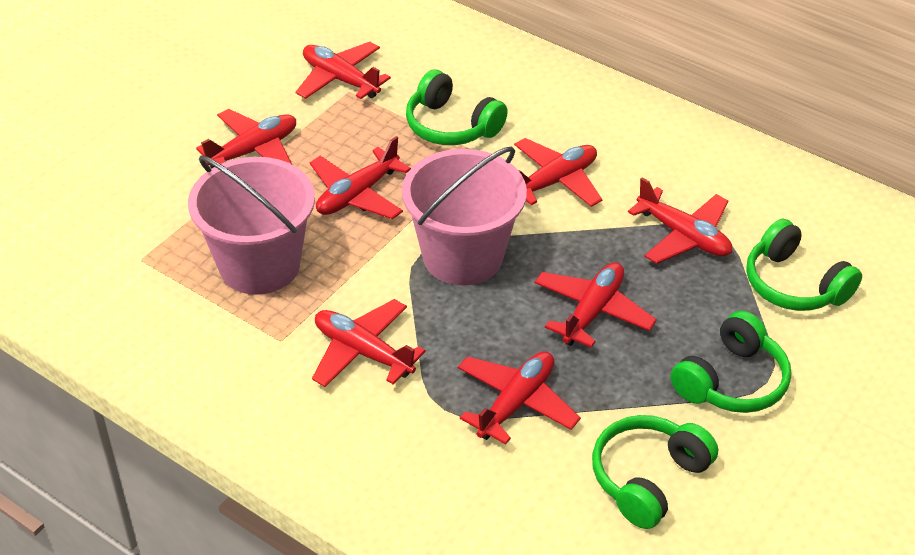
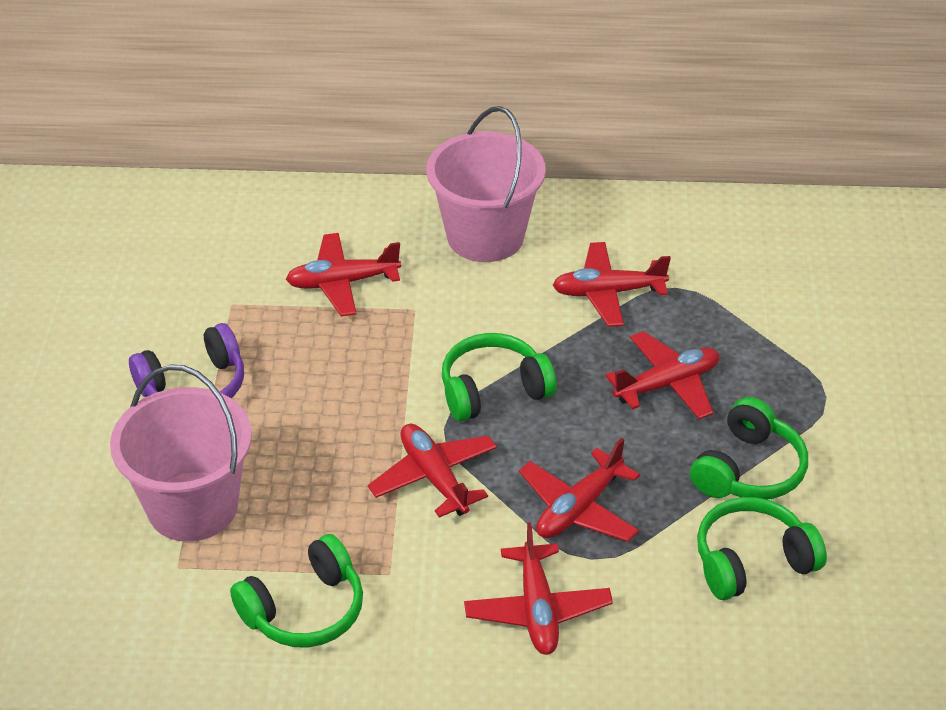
purple headphones: none = 0 -> [129,323,244,398] = 1
red plane: [196,109,296,169] [296,42,391,99] [310,136,411,219] [312,299,426,387] [458,351,581,445] [514,138,603,207] [535,262,657,348] [628,177,732,264] = 8 -> [286,233,401,316] [368,424,497,518] [464,522,613,655] [519,438,640,542] [553,242,671,327] [605,331,719,419] = 6

